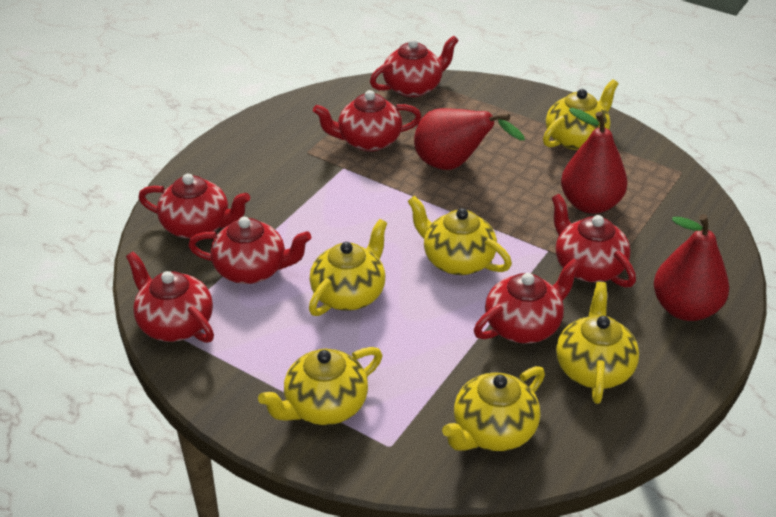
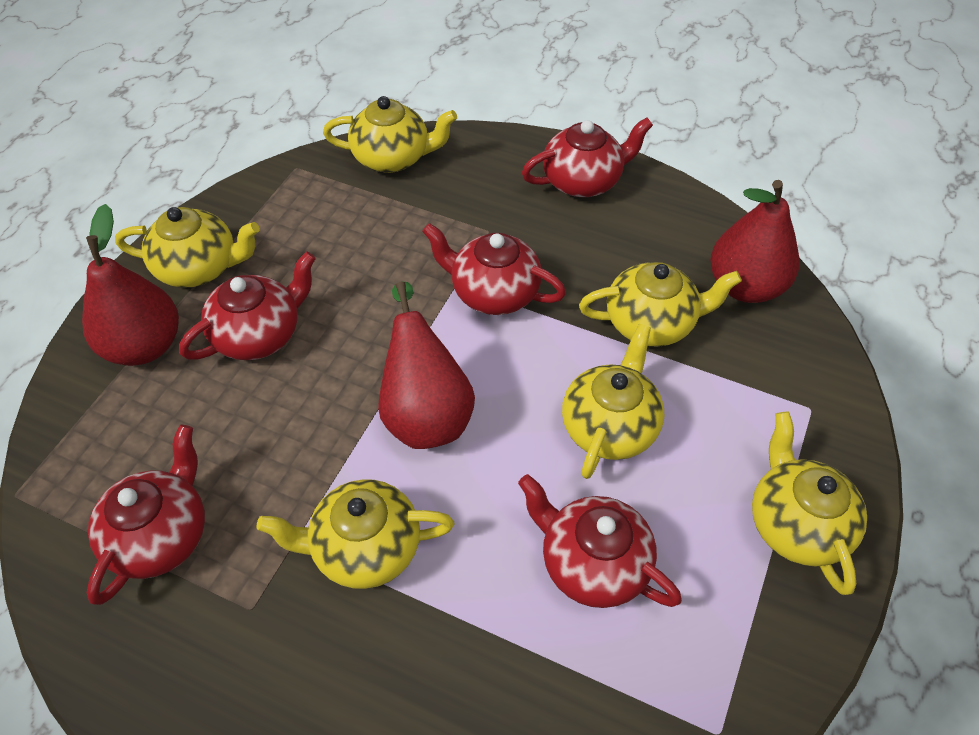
red teapot: [126,251,214,343] [138,174,250,239] [188,217,311,284] [313,90,422,151] [370,35,459,97] [474,259,581,344] [552,194,636,288] = 7 -> [86,425,205,605] [179,251,316,360] [422,223,566,315] [518,474,682,608] [522,117,653,197] = 5

